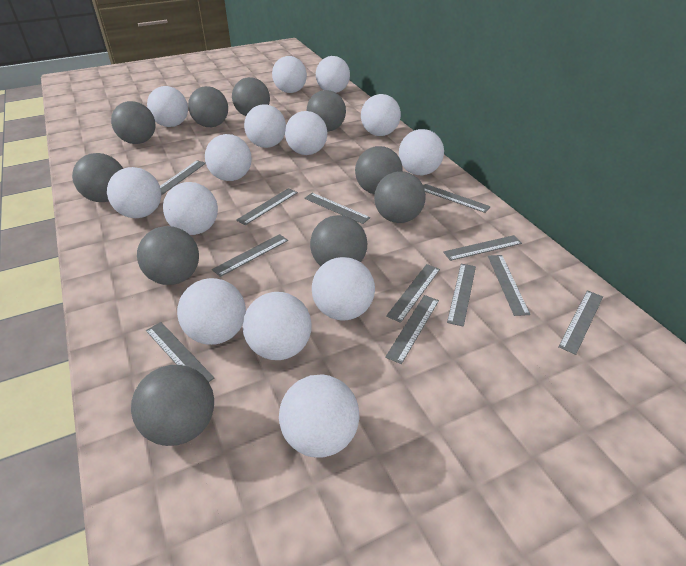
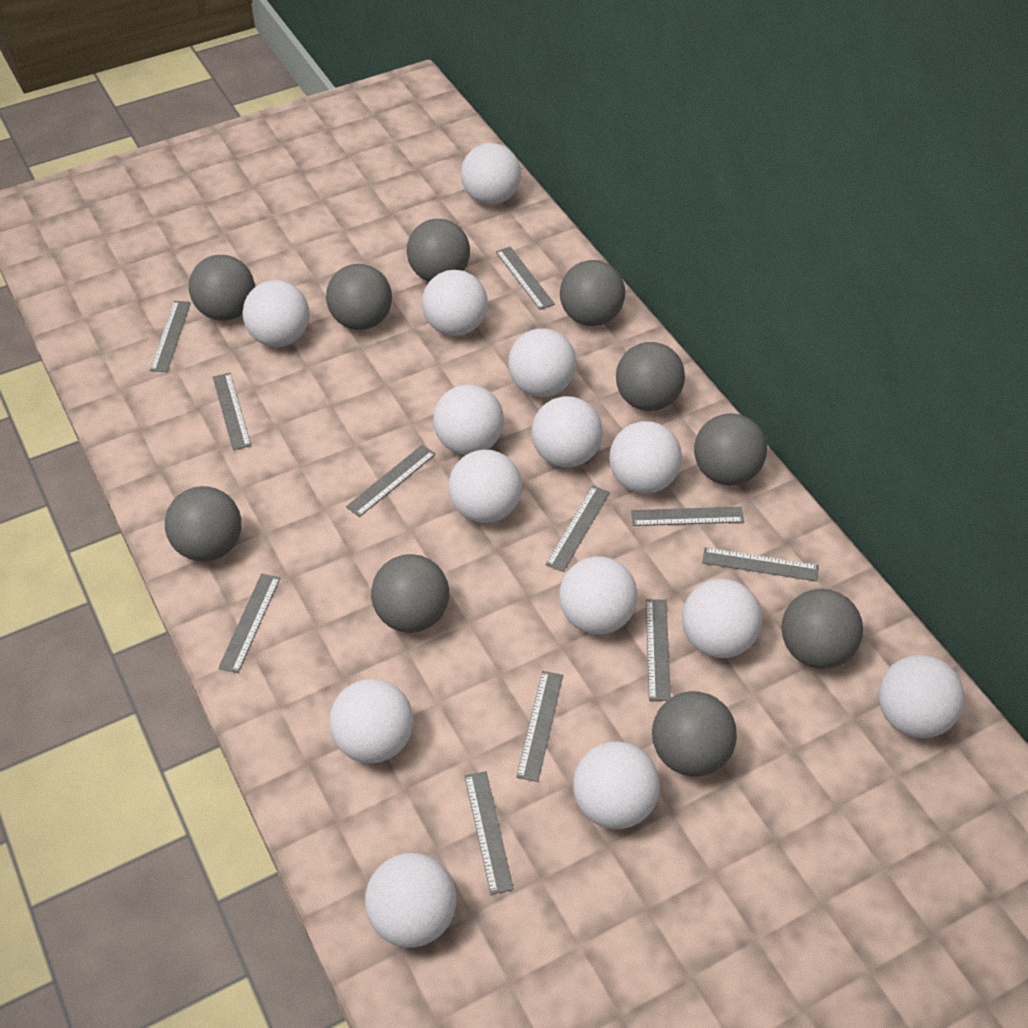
grey ruler: [146,322,214,382] [160,160,206,195] [212,234,288,277] [236,188,298,225] [304,193,371,224] [385,295,439,364] [386,264,440,323] [424,184,491,213] [444,235,522,261] [447,264,476,327] [488,255,530,316] [558,290,603,355] = 12 -> [150,301,191,372] [213,373,251,450] [218,574,280,673] [346,445,436,517] [465,771,514,895] [496,247,555,310] [516,671,563,782] [546,486,610,572] [631,507,744,526] [646,599,671,701] [702,547,819,582] = 11

